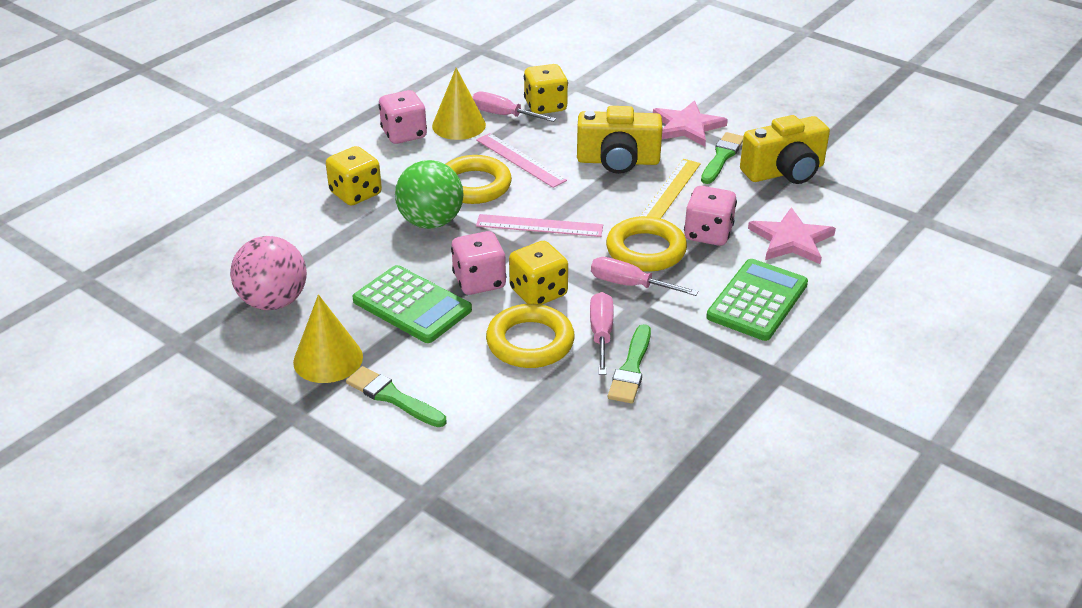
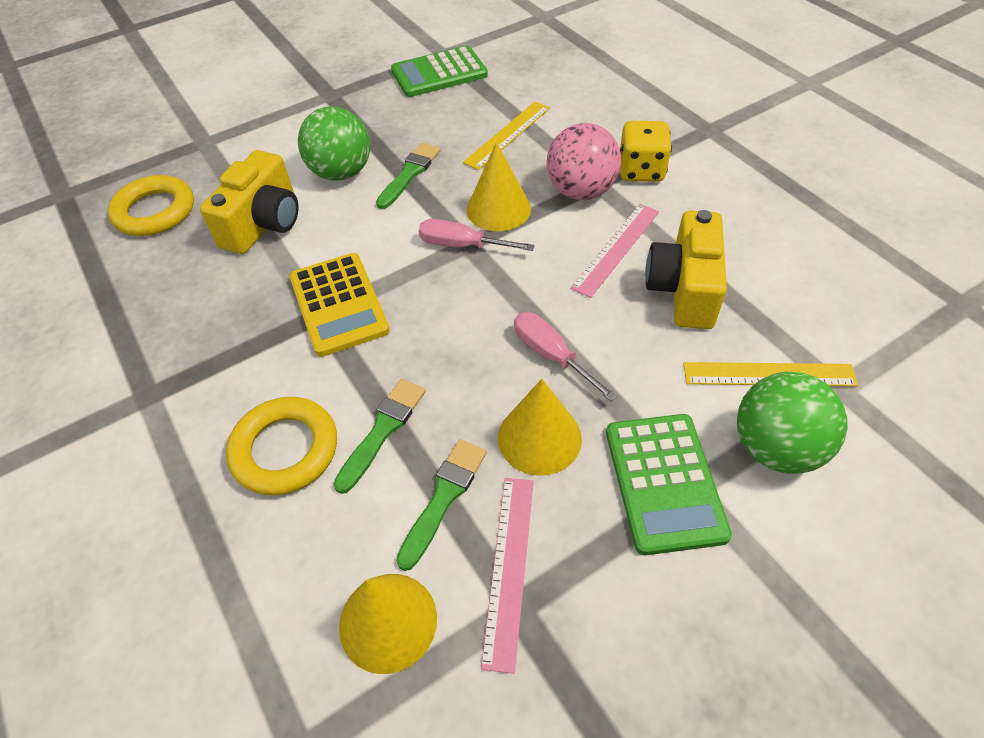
green ball: [395,160,464,229] = 1 -> [298,106,370,181] [737,372,848,474] = 2
pink dice: [379,90,427,144] [451,231,507,295] [684,186,737,246] = 3 -> none = 0
pink screwdriver: [472,92,556,122] [590,292,614,375] [591,257,699,296] = 3 -> [419,219,535,251] [514,312,617,402] = 2
pink star: [653,101,728,146] [748,207,836,264] = 2 -> none = 0
yellow calculator: none = 0 -> [289,253,390,357] = 1
yellow cone: [293,294,363,383] [432,68,486,140] = 2 -> [339,574,437,674] [467,142,531,231] [498,379,582,476] = 3
yellow dice: [326,146,382,206] [509,241,568,305] [524,64,568,114] = 3 -> [620,121,672,182] = 1
yellow ring: [446,155,512,204] [486,304,575,368] [606,216,687,272] = 3 -> [108,175,194,236] [226,397,337,495] = 2
yellow ruler: [640,159,701,218] = 1 -> [463,102,550,170] [683,362,858,386] = 2

